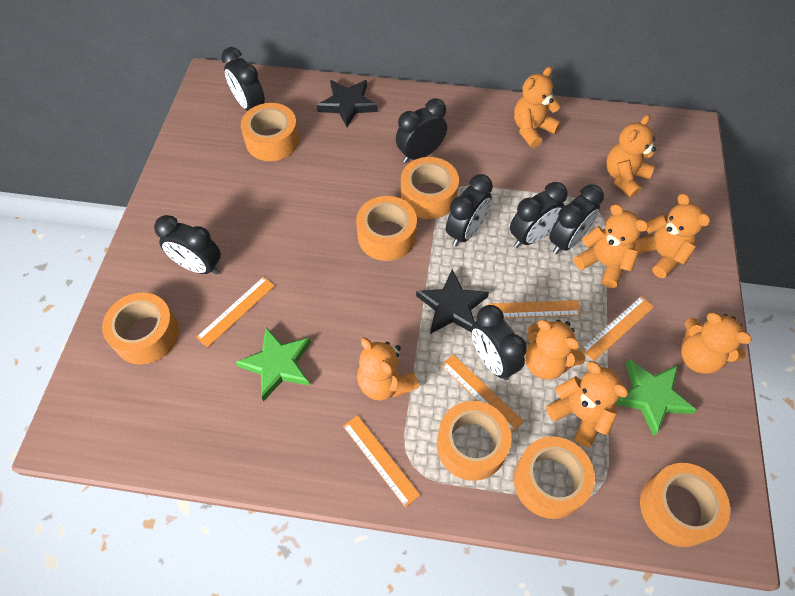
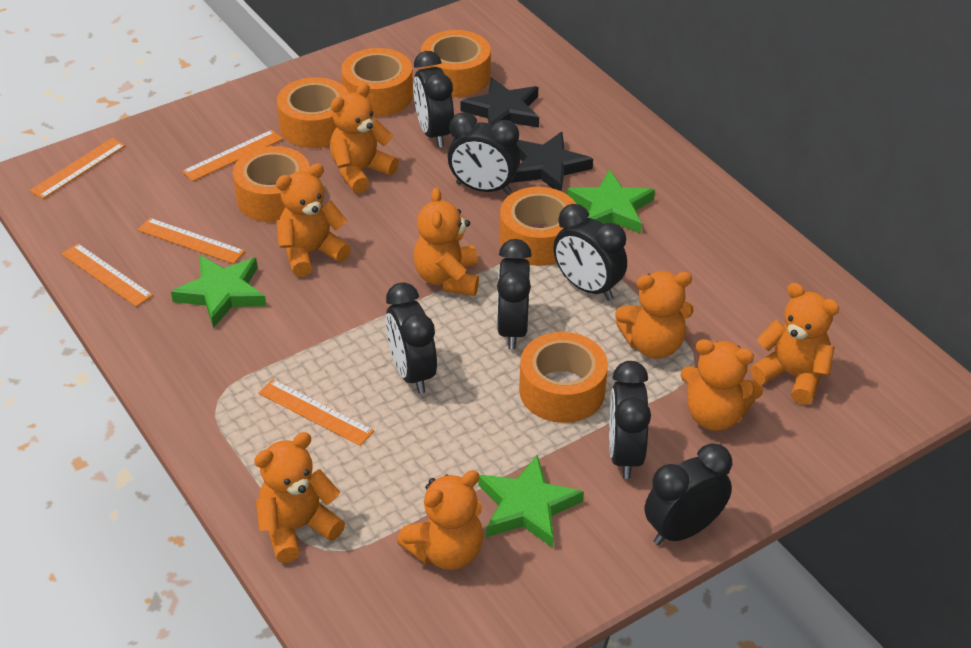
green star: [236,327,311,401] [615,359,696,437] = 2 -> [171,255,266,328] [478,455,584,548] [567,169,655,234] = 3
orange tape: [102,292,179,365] [241,103,299,161] [356,196,417,261] [401,157,459,219] [437,401,512,481] [514,436,595,519] [640,463,730,547] = 7 -> [233,146,310,222] [277,77,349,148] [341,48,413,117] [421,30,491,97] [500,187,576,266] [519,332,608,423] = 6

